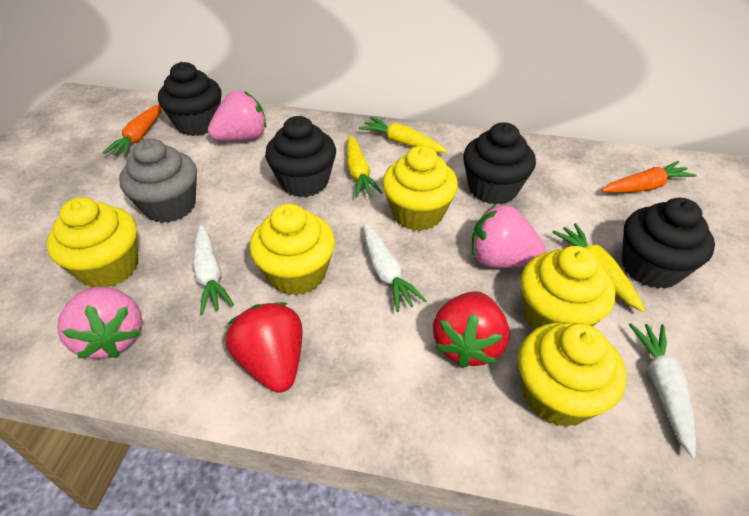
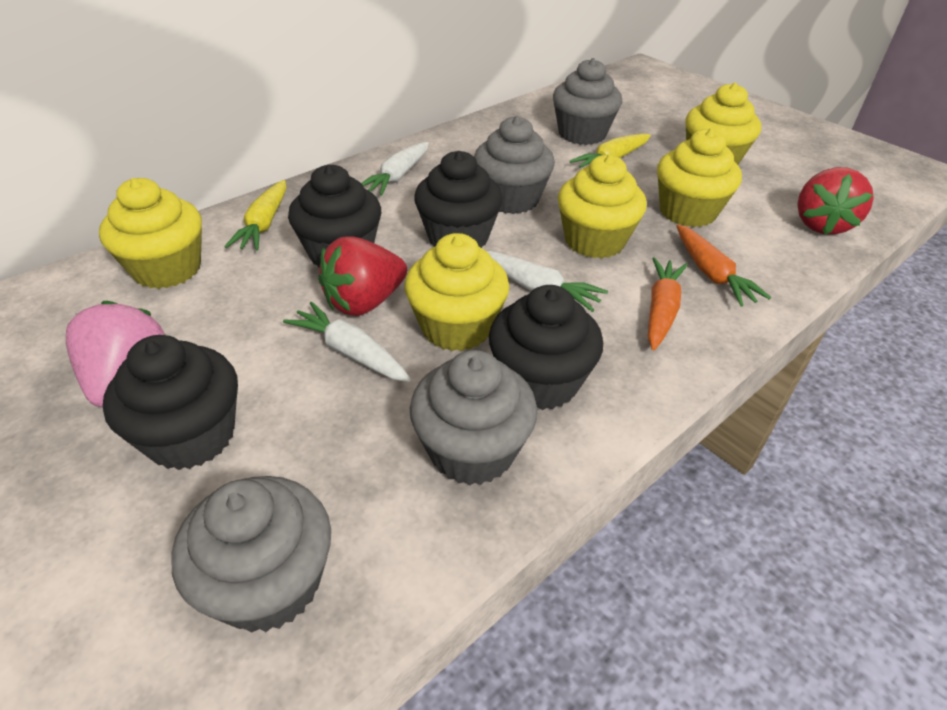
grey cupcake: [119,139,197,223] = 1 -> [171,476,331,632] [410,350,537,486] [474,116,555,214] [553,58,622,145] = 4
pink strawberry: [57,286,142,359] [208,91,266,141] [472,205,547,268] = 3 -> [66,301,166,407] = 1
yellow carrot: [346,135,383,198] [359,117,447,153] [552,223,645,312] = 3 -> [225,180,286,251] [570,133,651,168] = 2

